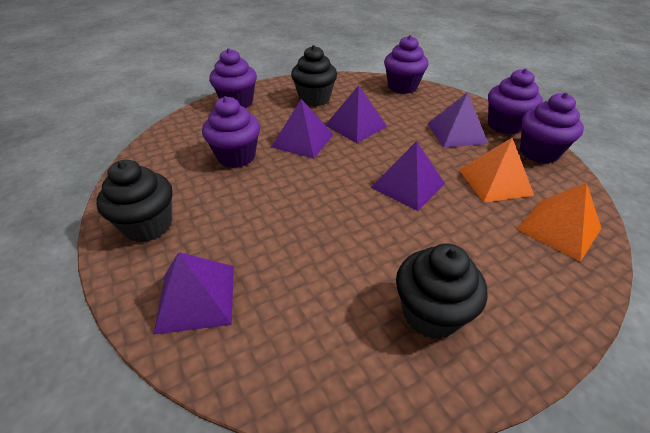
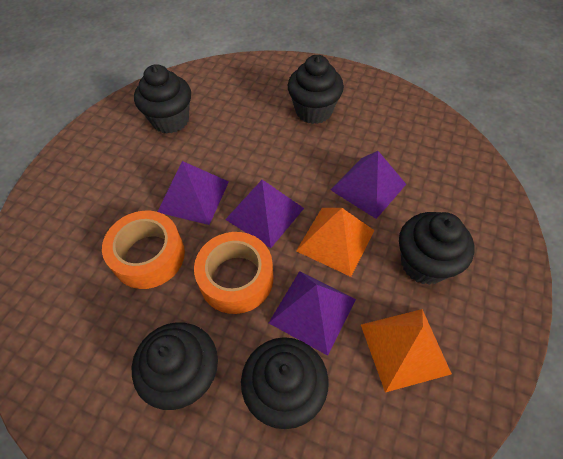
black cupcake: [96,160,173,243] [291,45,337,106] [396,243,488,339] = 3 -> [132,322,218,410] [134,64,191,134] [241,337,329,429] [288,55,344,124] [399,212,474,285] = 5
orange tape: none = 0 -> [102,211,185,289] [194,232,273,314] = 2
purple cupcake: [202,96,260,168] [209,48,257,108] [384,35,428,94] [488,68,543,135] [520,93,584,163] = 5 -> none = 0
purple pyramid: [153,252,234,335] [272,99,334,159] [325,85,387,143] [371,141,445,211] [427,92,488,148] = 5 -> [157,161,229,225] [225,180,304,248] [269,271,356,356] [331,151,406,219] = 4

